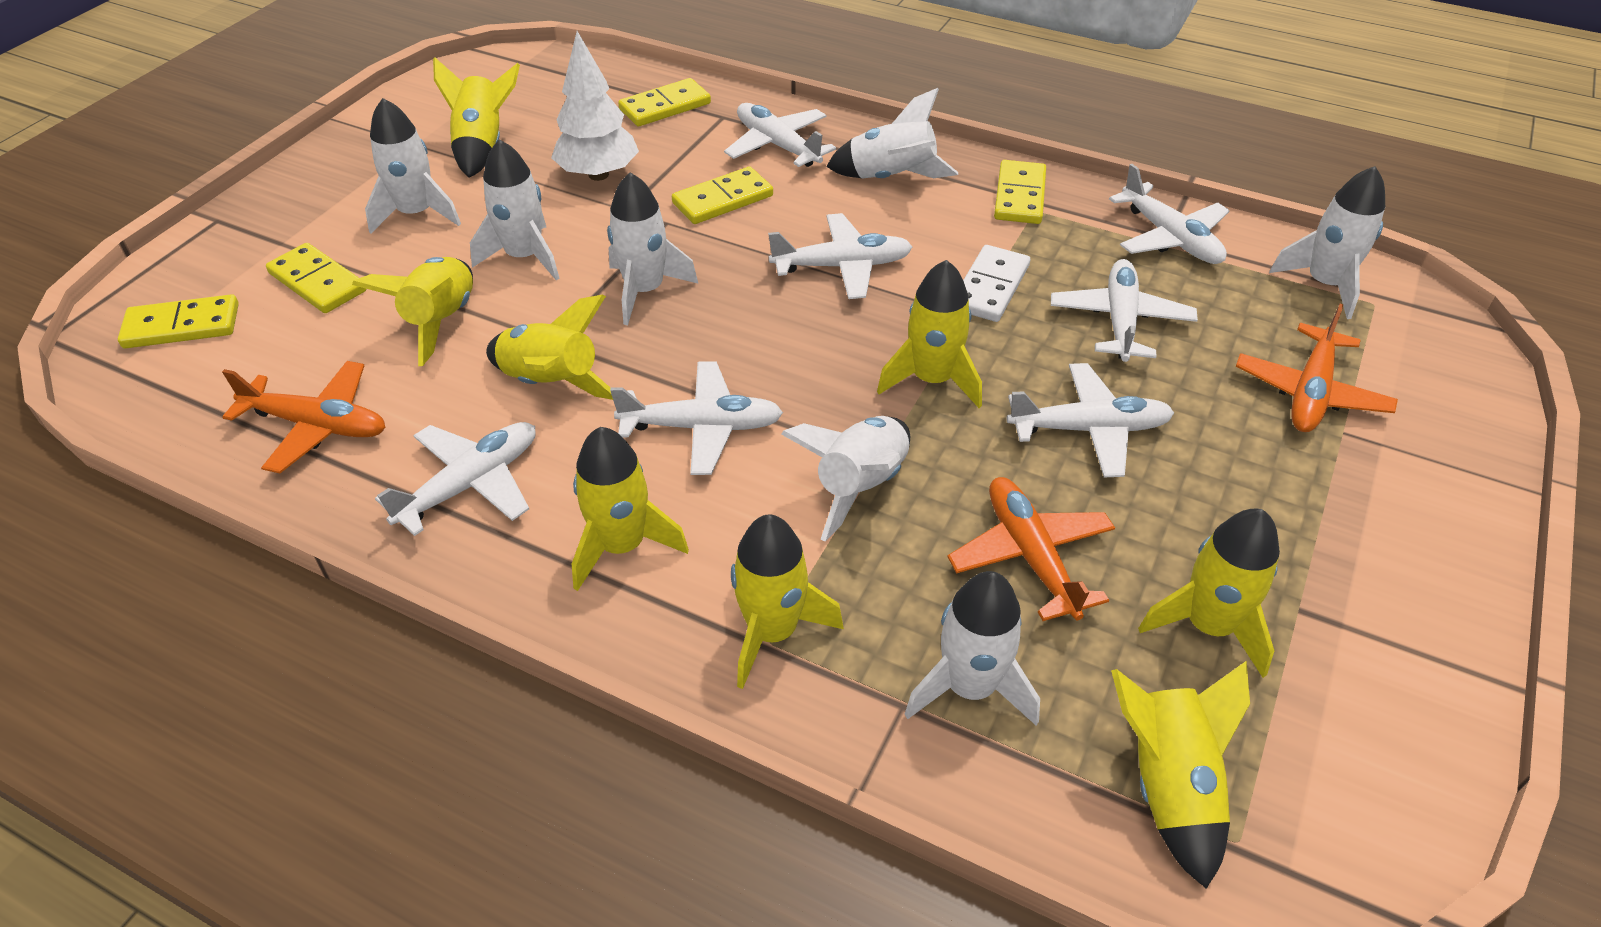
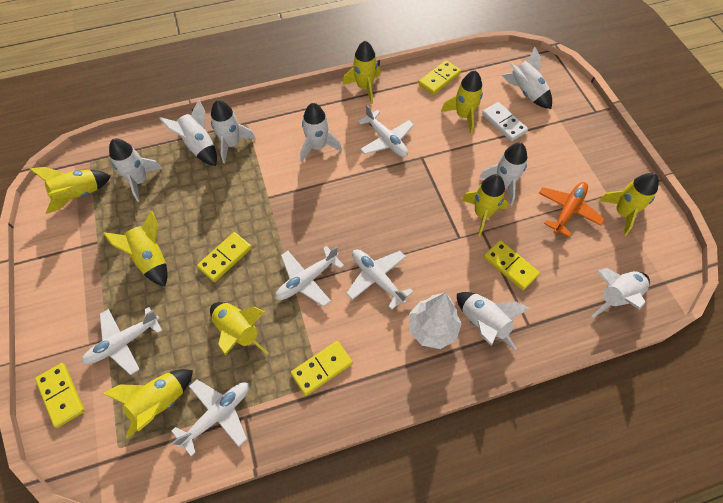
orange plane: [222,361,385,473] [948,477,1115,621] [1236,304,1398,432] = 3 -> [539,182,605,237] = 1
white plane: [375,422,536,536] [610,361,783,475] [724,103,836,167] [768,213,912,299] [1007,363,1174,478] [1051,259,1198,362] [1109,164,1230,264] = 7 -> [82,307,162,375] [172,380,249,456] [275,246,344,307] [346,249,414,310] [358,105,414,157] = 5
white rocket: [365,98,461,234] [470,139,560,280] [607,173,699,325] [781,416,910,541] [826,88,958,179] [904,571,1040,726] [1269,166,1385,319] = 7 -> [109,139,162,202] [159,99,217,166] [211,100,256,163] [300,103,342,162] [457,292,530,351] [479,143,527,206] [502,47,552,109] [592,268,650,318] = 8

